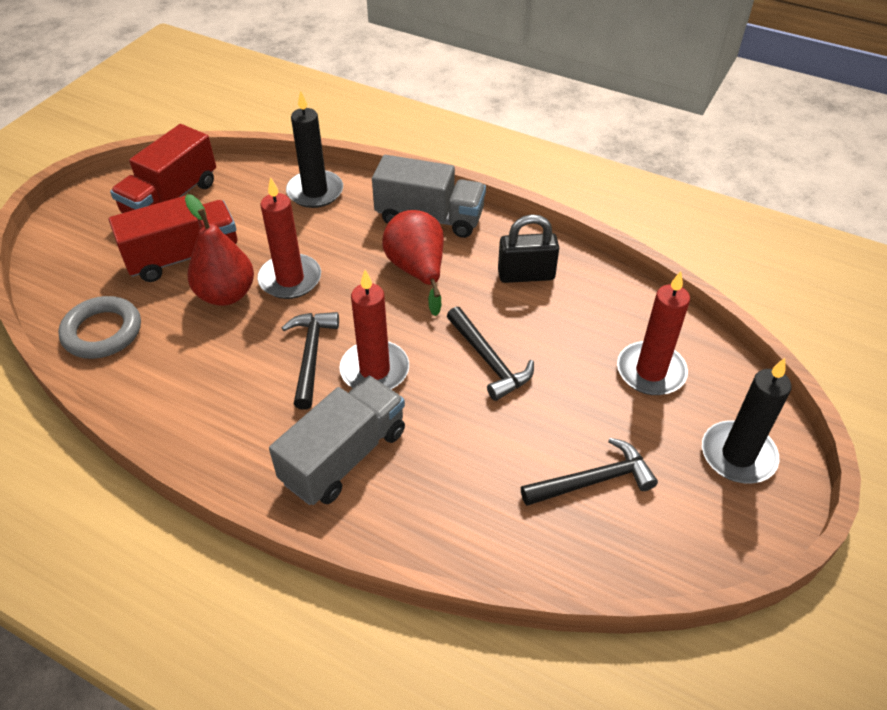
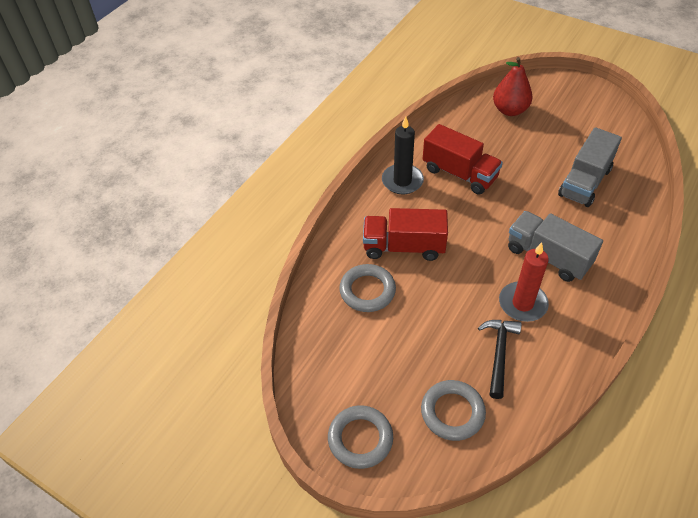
black candle: [286,90,343,208] [702,358,792,483] = 2 -> [382,116,424,194] = 1
black hammer: [282,312,339,410] [447,307,534,401] [521,438,658,506] = 3 -> [478,320,522,399] = 1
black padlock: [498,214,559,283] = 1 -> none = 0
grey ring: [58,296,141,359] = 1 -> [328,405,393,469] [339,264,396,312] [421,380,486,441] = 3
red candle: [257,177,321,299] [339,270,409,389] [617,271,690,395] = 3 -> [499,242,549,322] = 1
red pear: [185,194,254,306] [382,210,444,316] = 2 -> [493,57,533,116] = 1

